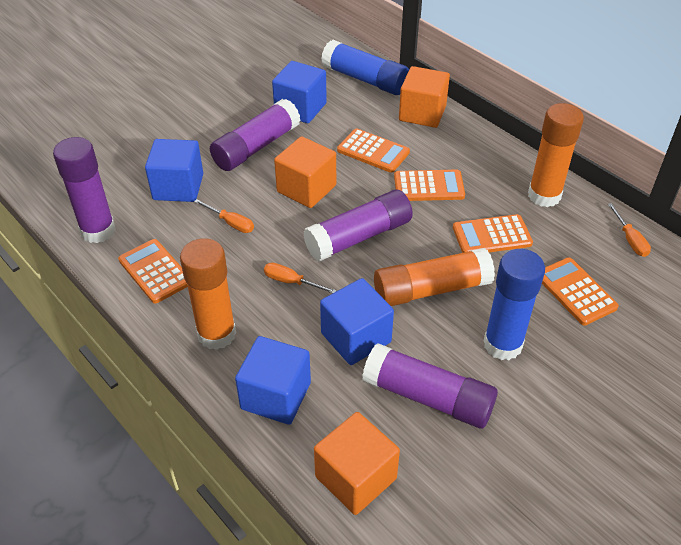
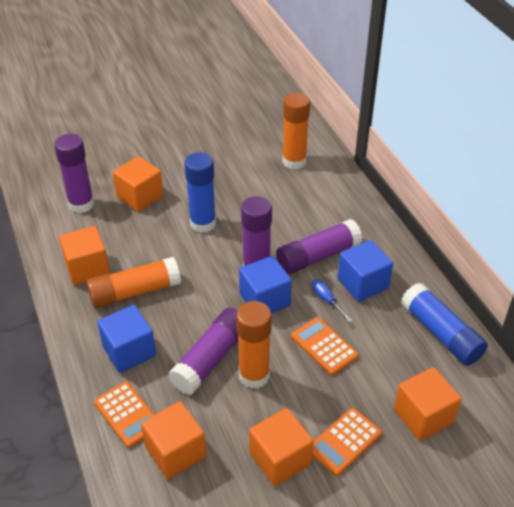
blue cube: [145,139,203,202] [235,336,311,425] [272,61,327,123] [320,278,394,365] = 4 -> [97,305,156,373] [239,256,292,313] [337,240,393,302] = 3
blue screwdriver: none = 0 -> [312,279,352,322] = 1
orange calculator: [118,239,188,303] [337,128,410,173] [394,169,465,201] [453,214,533,253] [542,257,619,326] = 5 -> [94,381,154,448] [291,317,359,375] [312,408,382,476] = 3
orange cube: [274,136,336,208] [314,412,400,515] [399,66,450,128] = 3 -> [59,226,110,285] [113,156,163,212] [141,401,206,479] [249,408,314,486] [394,367,462,441] = 5
orange screwdriver: [194,199,254,233] [264,263,337,293] [608,203,651,257] = 3 -> none = 0

